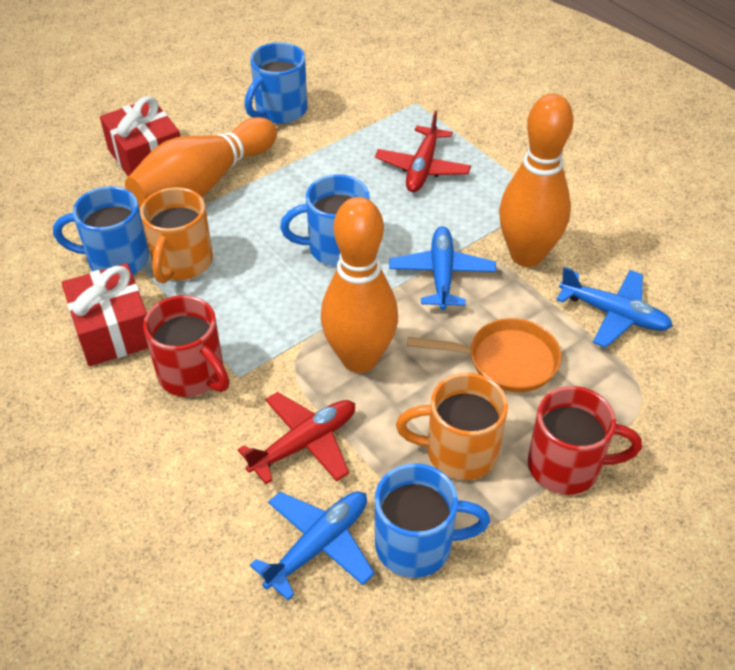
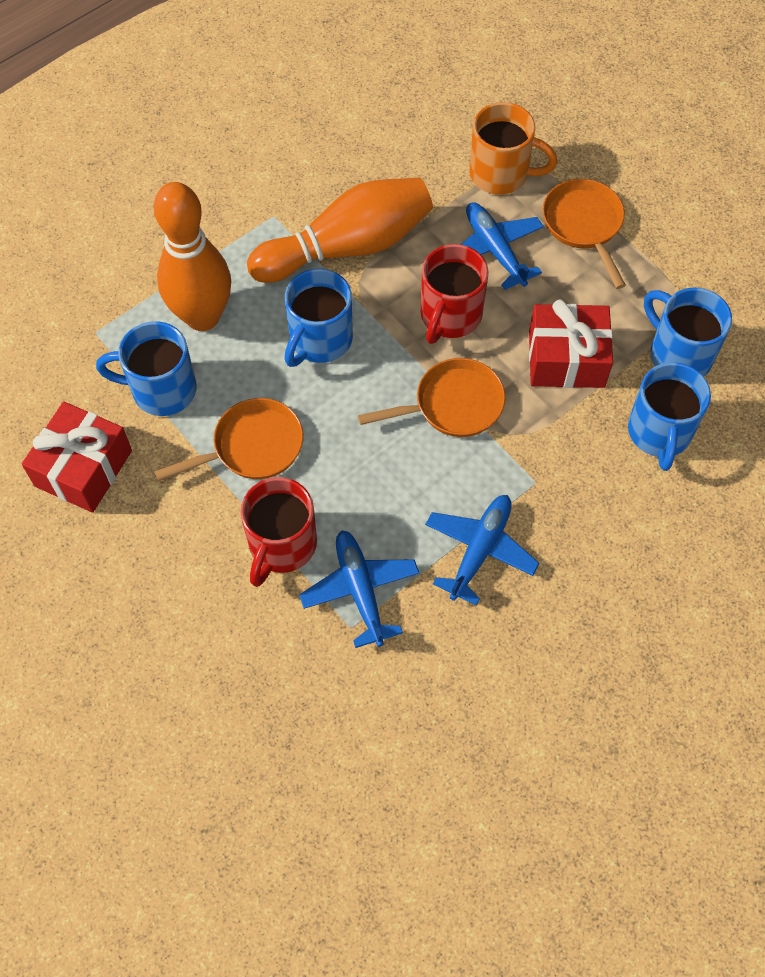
orange bowling pin: [125,117,277,207] [321,197,398,373] [499,94,574,267] = 3 -> [154,182,231,331] [247,177,433,283] = 2
orange mug: [140,187,213,283] [396,373,508,480] = 2 -> [469,102,557,195] = 1
orange pan: [407,318,561,392] = 1 -> [154,398,303,481] [358,358,505,437] [543,179,626,289] = 3
red plane: [238,392,355,484] [375,110,471,192] = 2 -> none = 0

